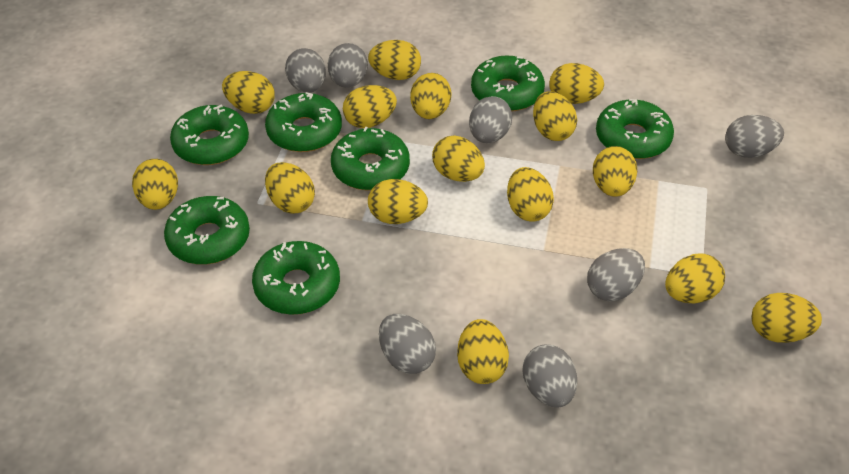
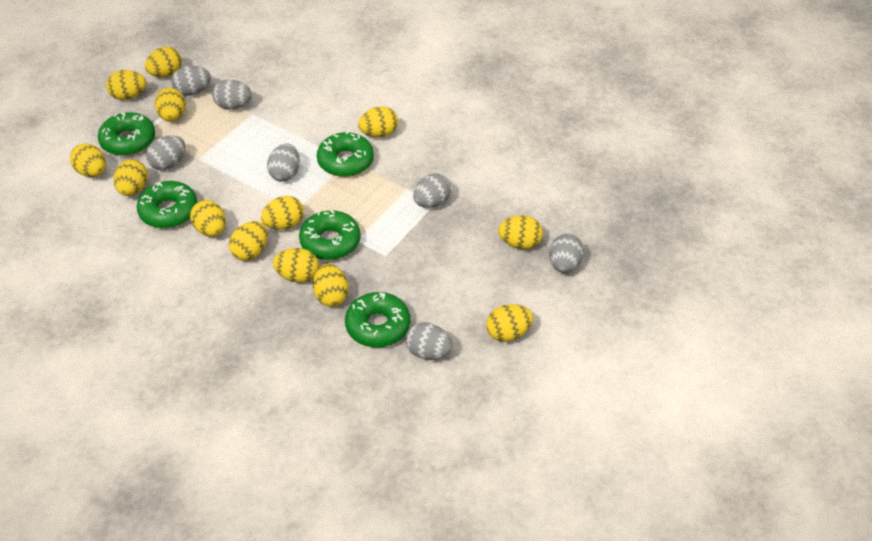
green donut: [164,196,250,265] [170,105,249,165] [252,241,340,315] [265,92,342,152] [331,127,410,190] [471,55,545,111] [596,99,674,159] = 7 -> [98,112,155,156] [137,181,197,228] [299,210,361,260] [317,131,374,177] [345,292,410,348] = 5
yellow egg: [132,159,178,210] [222,71,275,114] [265,162,315,214] [343,85,397,128] [368,40,421,80] [368,179,428,224] [410,73,451,119] [432,135,485,182] [457,319,509,384] [507,167,554,222] [533,91,577,141] [549,63,604,104] [593,146,637,197] [665,253,725,303] [752,293,822,343] = 15 -> [70,143,106,177] [106,70,146,100] [113,159,148,196] [145,47,182,77] [155,88,185,122] [190,200,226,237] [229,221,268,261] [261,196,304,230] [273,248,319,283] [313,264,348,307] [358,106,398,137] [486,304,533,342] [498,216,543,249] = 13

